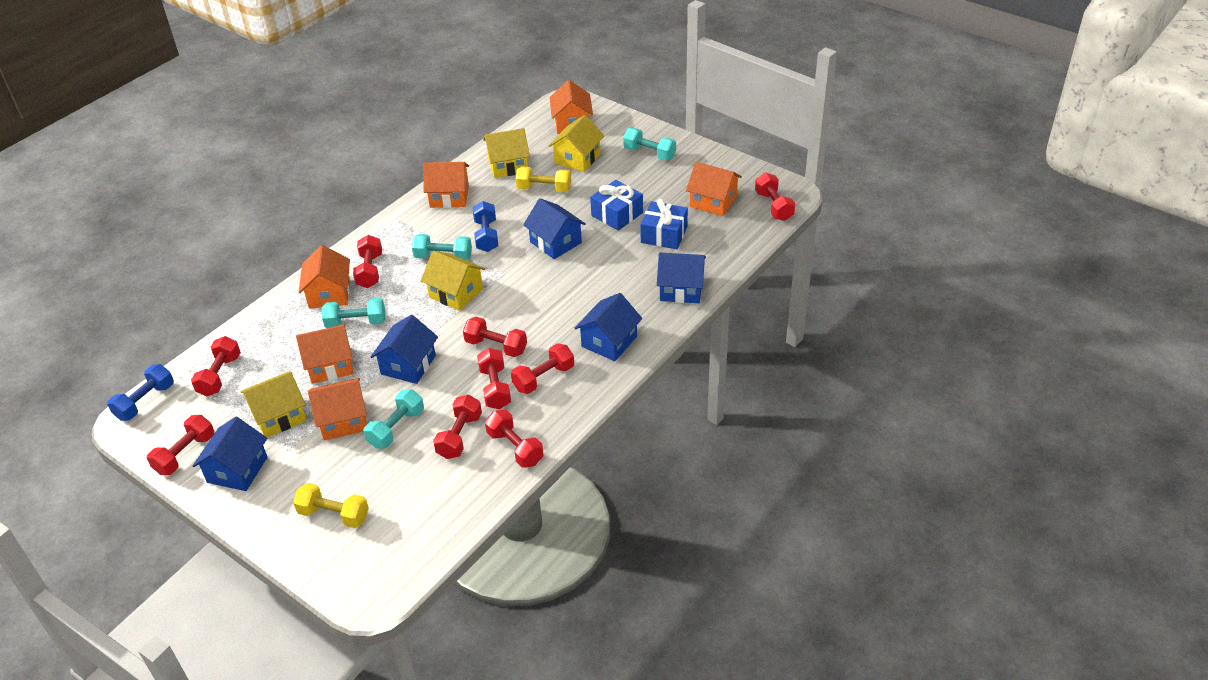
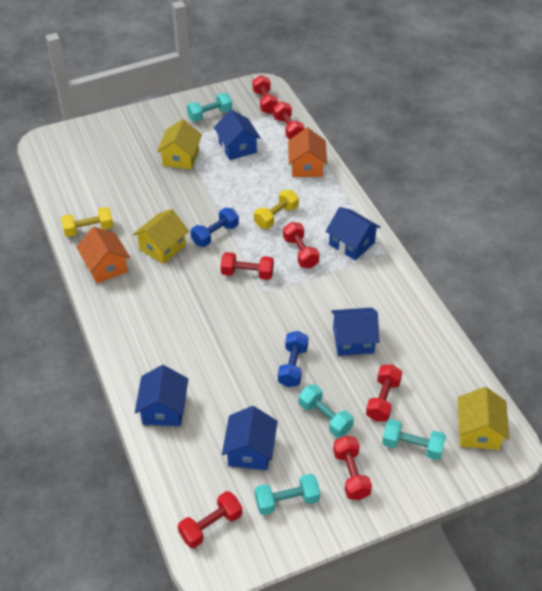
blue gift: [590,180,643,230] [640,199,688,249] = 2 -> none = 0
orange house: [296,324,354,384] [299,245,350,309] [308,378,367,440] [423,162,469,208] [550,80,593,134] [686,162,742,216] = 6 -> [76,227,130,283] [288,128,327,177] = 2
red dumbbell: [147,415,215,475] [191,336,241,397] [353,235,382,288] [433,395,482,459] [463,317,527,357] [477,348,511,409] [485,410,544,467] [511,343,574,394] [755,173,795,221] = 9 -> [178,491,242,548] [221,252,274,280] [253,75,278,114] [273,102,305,139] [283,222,320,268] [333,436,372,500] [366,364,402,422] = 7
yellow house: [240,371,307,437] [421,251,485,311] [483,128,530,178] [549,115,604,172] = 4 -> [133,209,189,264] [157,119,202,170] [458,387,509,450] = 3

